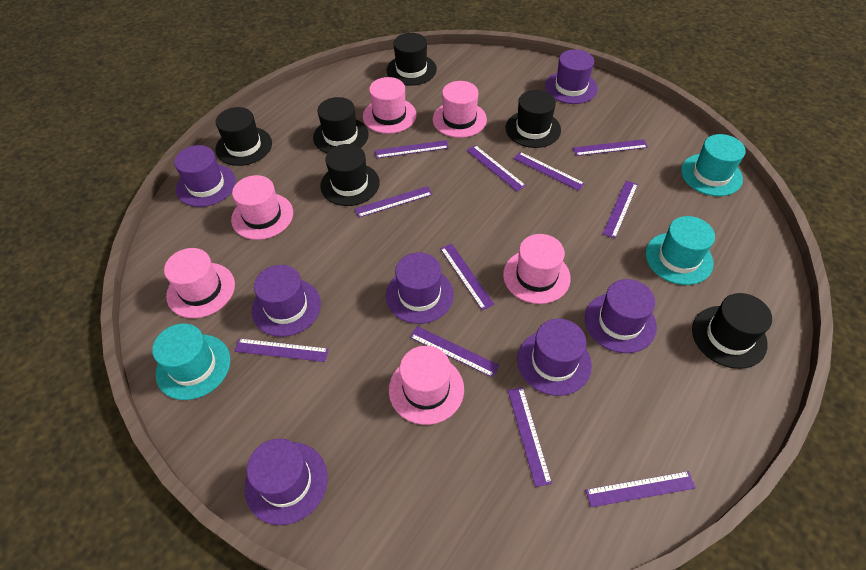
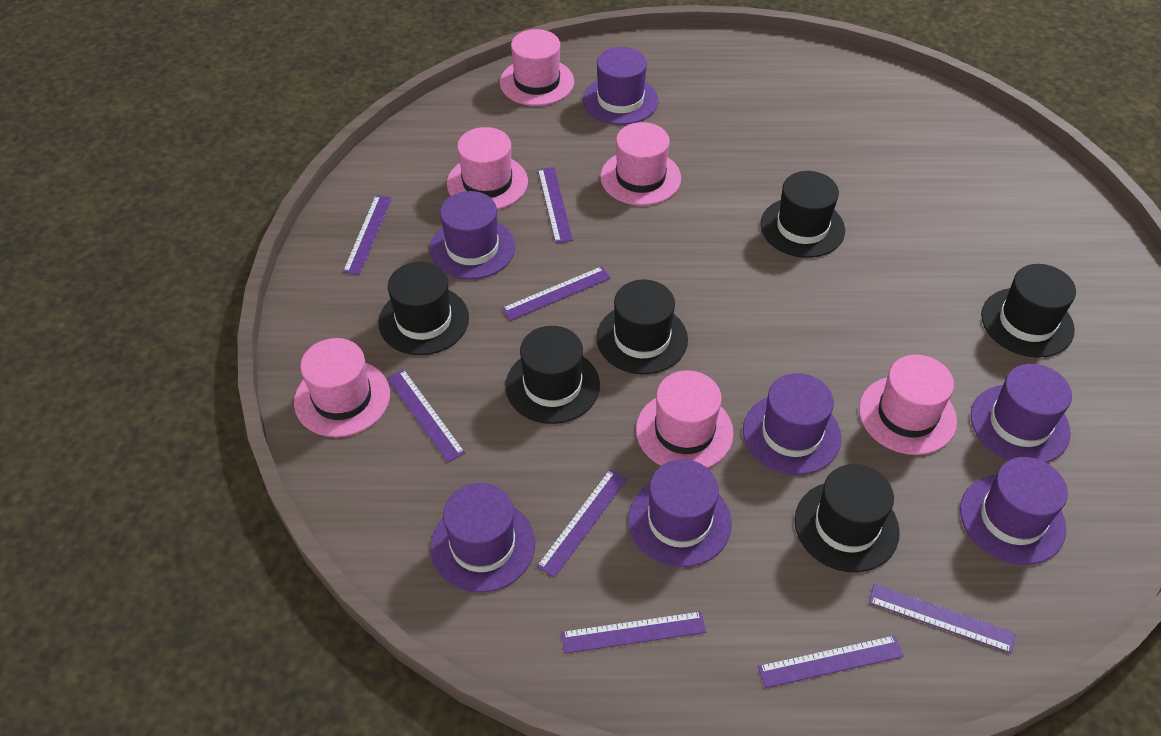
purple ruler: [234,338,329,362] [355,186,433,218] [375,140,449,158] [410,326,500,378] [440,244,495,310] [466,145,526,191] [508,387,552,487] [513,152,585,191] [573,139,648,156] [585,471,696,507] [603,181,638,238] = 11 -> [343,195,392,275] [387,369,465,463] [502,266,611,321] [537,469,627,578] [538,167,573,243] [561,611,706,654] [758,635,904,688] [869,584,1016,653] = 8
turquoise hat: [152,323,230,400] [646,216,715,285] [681,134,746,196] = 3 -> none = 0

